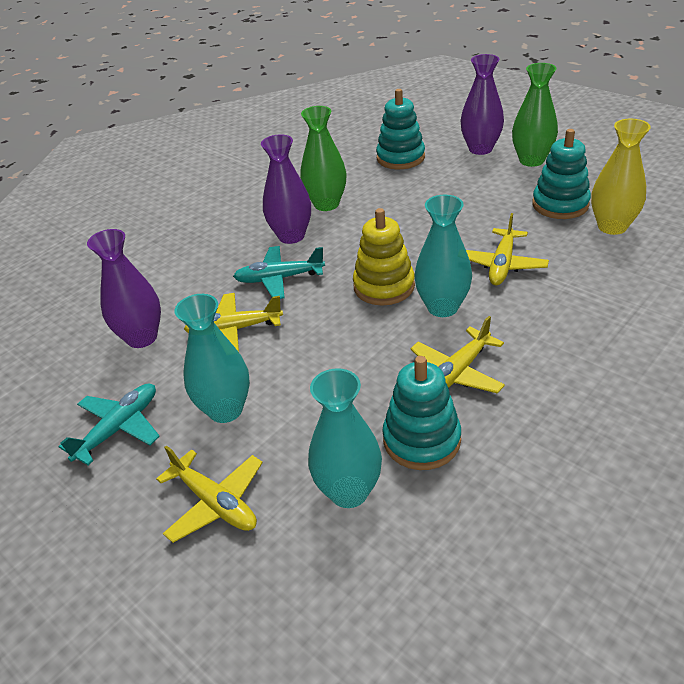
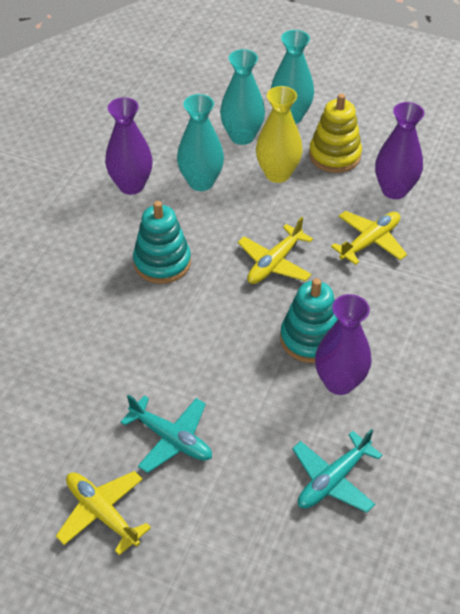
green vase: [300,106,347,211] [512,63,558,167] = 2 -> none = 0
turquoise stacking toy: [376,89,425,169] [382,356,461,470] [532,129,591,219] = 3 -> [133,201,191,284] [280,278,338,363] = 2
yellow plane: [156,445,263,543] [184,293,283,352] [411,316,505,393] [466,213,549,285] = 4 -> [56,471,151,556] [238,217,313,284] [331,211,407,265] = 3

